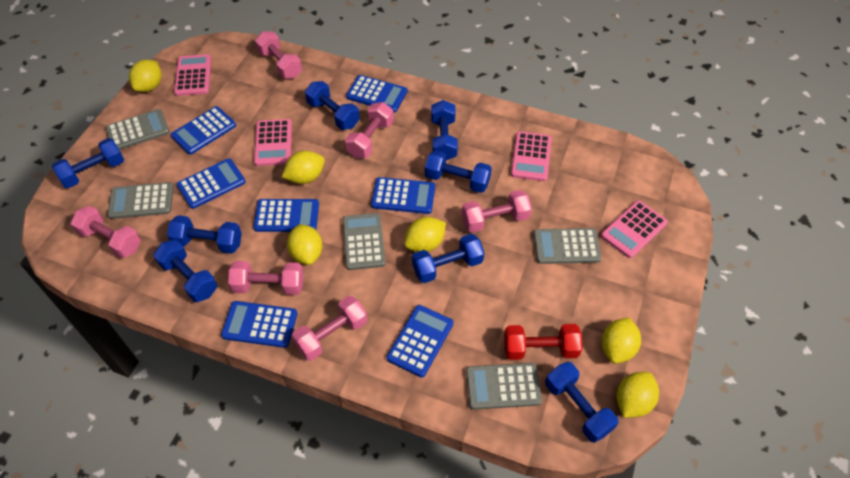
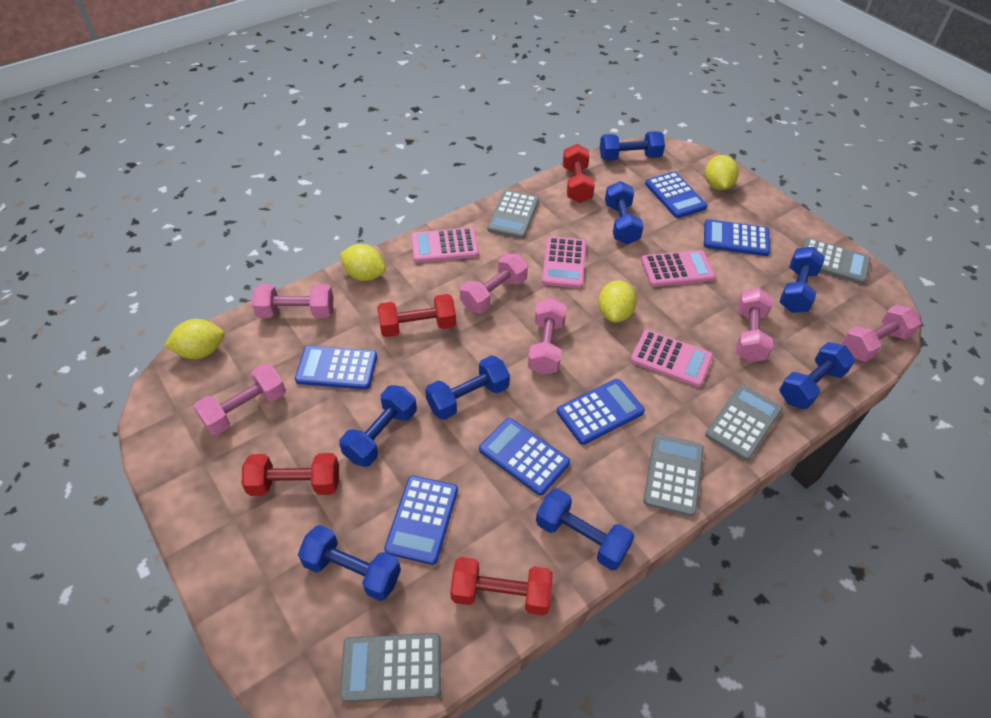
blue calculator: [171,106,236,155] [176,158,246,209] [221,301,297,348] [253,199,319,232] [346,75,407,112] [371,177,435,214] [387,305,454,378] = 7 -> [295,346,377,389] [384,476,458,565] [479,418,570,495] [557,379,645,445] [645,171,708,218] [704,219,770,256] = 6
red dumbbell: [504,324,582,360] = 1 -> [242,453,339,496] [377,294,456,337] [450,557,553,615] [563,144,595,203] = 4
yellow lemon: [129,60,162,92] [282,151,325,184] [287,224,322,265] [404,217,446,252] [602,318,641,364] [617,372,659,418] = 6 -> [164,319,224,359] [340,244,386,281] [598,280,637,322] [705,155,739,190] = 4

